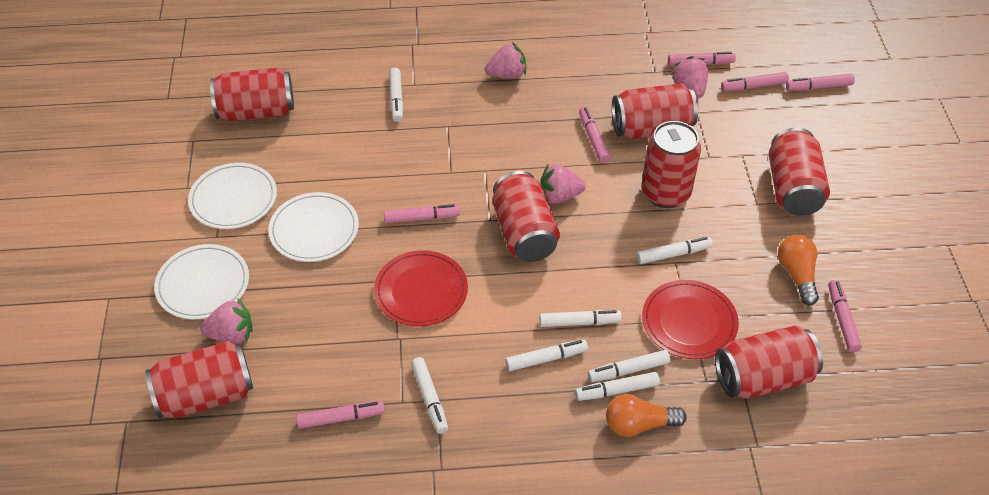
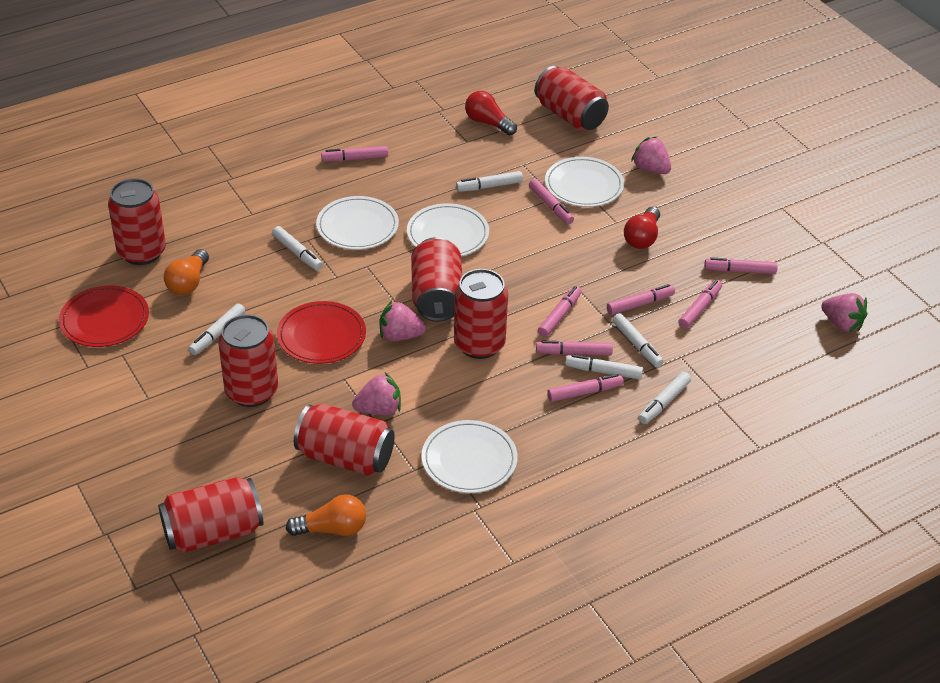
pink marker: [296,401,385,429] [384,204,460,223] [579,107,611,163] [668,52,736,66] [721,72,789,91] [786,74,855,91] [828,280,862,352] = 7 -> [321,146,388,162] [529,179,574,224] [536,341,613,356] [538,286,582,337] [547,374,624,402] [607,284,675,315] [678,280,722,329] [704,257,778,274] = 8
red light bulb: none = 0 -> [465,91,517,135] [624,207,660,249] = 2
white marker: [389,67,403,122] [411,357,448,434] [505,339,588,371] [539,310,622,327] [575,372,660,401] [588,350,670,382] [636,237,713,264] = 7 -> [188,304,245,355] [272,226,323,271] [456,171,523,192] [566,354,643,380] [613,313,664,368] [638,372,691,424] = 6
white plate: [154,244,249,319] [188,163,277,229] [268,192,359,262] = 3 -> [316,196,399,250] [407,203,489,256] [422,420,518,493] [545,157,624,207] = 4

